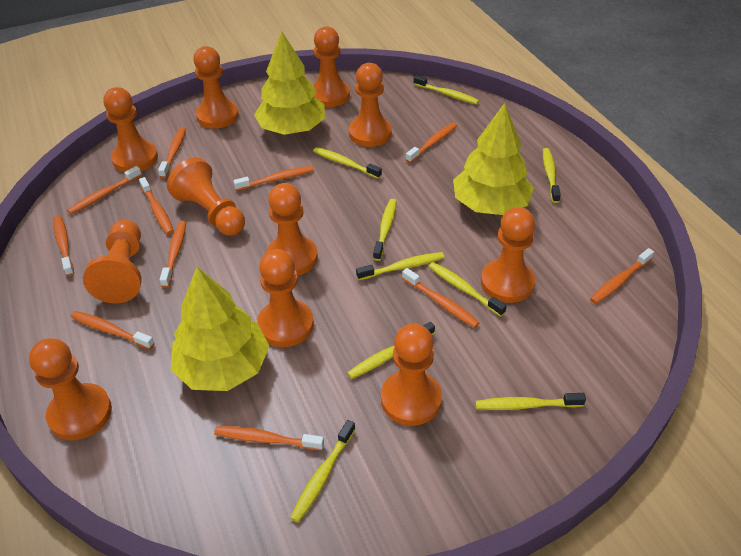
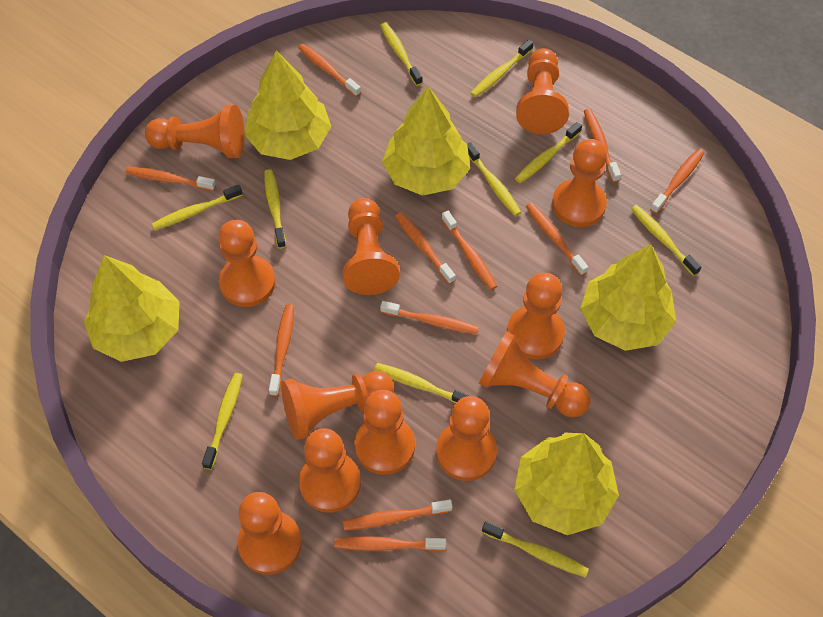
orange pawn: [29,338,112,441] [83,220,141,304] [103,87,158,172] [167,157,245,236] [193,46,239,129] [257,249,314,347] [266,183,318,276] [313,26,350,107] [349,63,392,147] [381,324,442,426] [481,207,535,303] = 11 -> [145,105,245,158] [218,220,276,307] [237,492,302,575] [281,371,394,440] [299,428,361,513] [342,198,400,295] [355,390,415,475] [436,396,497,481] [479,331,590,418] [507,273,565,359] [516,48,569,134] [552,139,607,227] = 12
yellow toothbrush: [290,420,356,523] [313,147,382,179] [347,322,435,379] [356,252,445,280] [373,199,397,261] [414,75,479,105] [429,262,507,317] [475,393,586,410] [543,148,561,203] = 9 -> [152,184,243,230] [202,373,243,470] [264,169,286,249] [374,363,470,403] [380,22,423,86] [467,143,521,216] [470,40,534,98] [482,521,589,577] [515,122,582,183] [631,205,701,276] = 10
yellow tree: [171,267,269,391] [254,31,325,135] [453,103,534,215] = 3 -> [84,255,180,362] [244,51,331,160] [382,87,470,196] [514,433,619,535] [580,244,676,351] = 5

